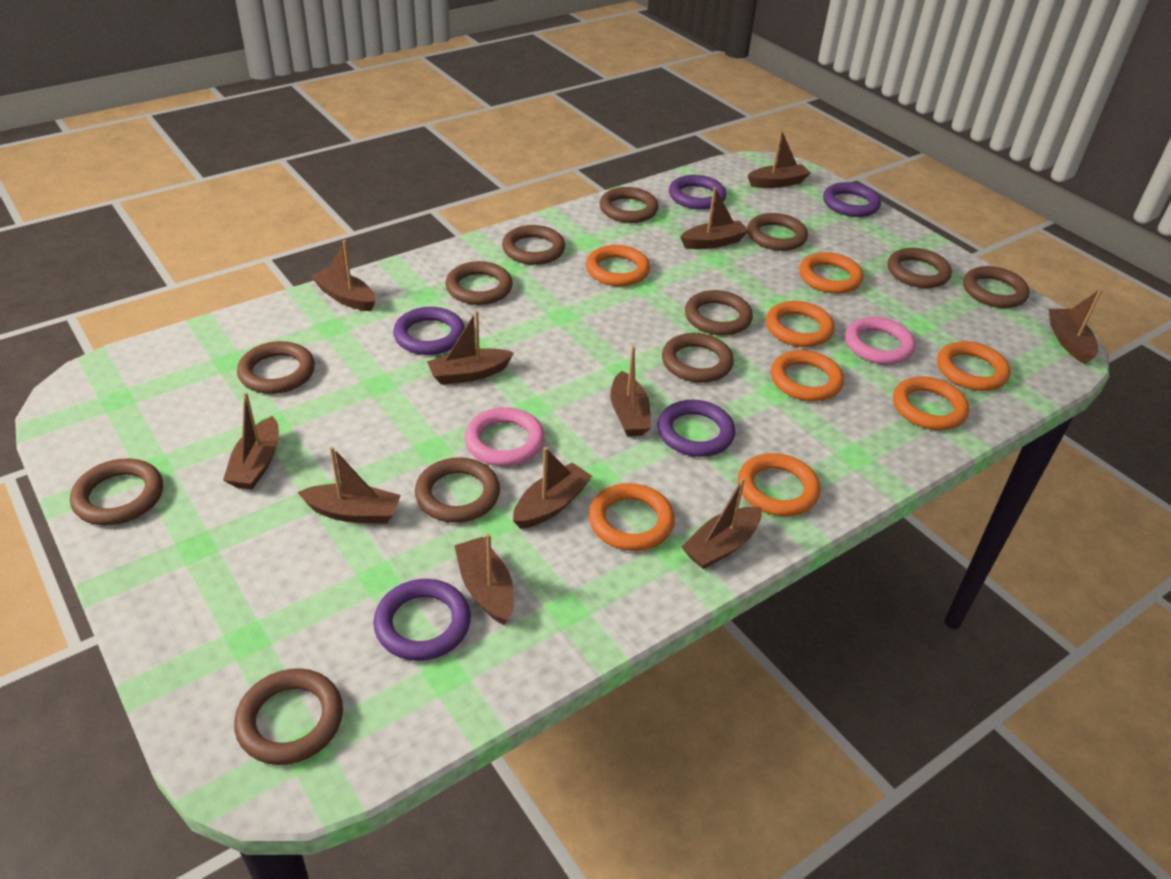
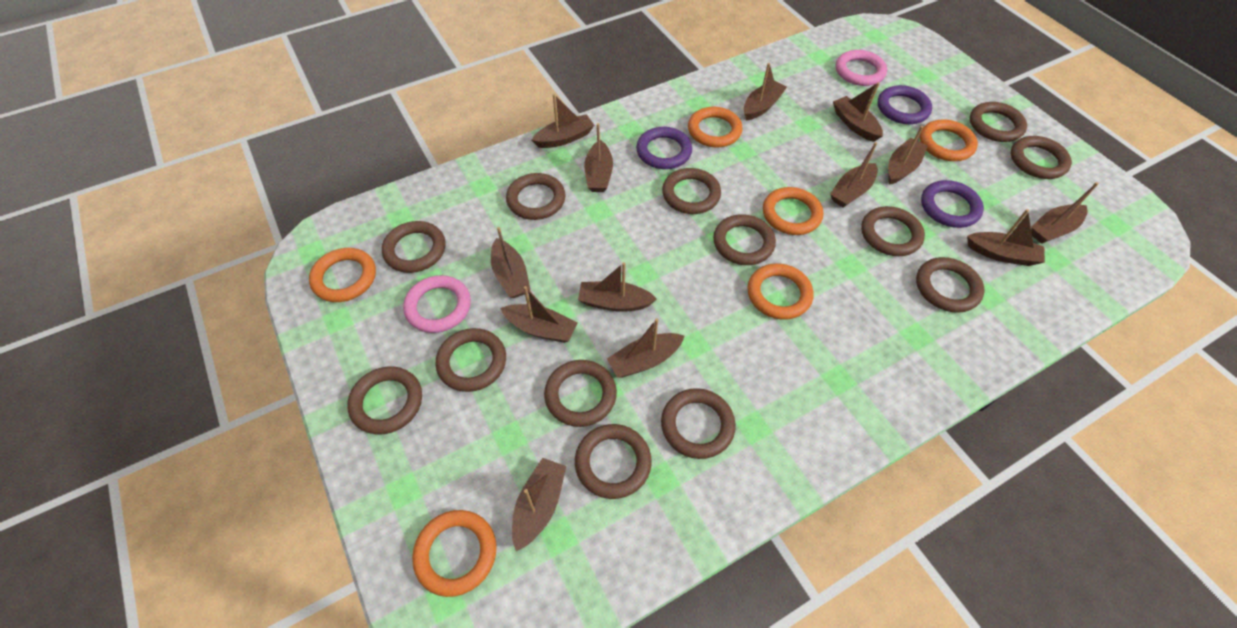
brown boat: [223,392,279,489] [297,446,401,524] [311,240,376,311] [427,310,514,385] [454,533,514,625] [513,447,592,529] [610,346,651,436] [680,187,749,249] [682,477,762,569] [747,130,810,188] [1049,289,1102,364] = 11 -> [491,227,530,298] [500,286,577,343] [512,458,566,551] [532,94,595,148] [578,262,657,312] [584,123,613,192] [607,318,684,378] [744,63,787,120] [830,142,878,208] [833,82,883,142] [888,126,928,185] [967,209,1045,266] [1031,182,1099,244] = 13
brown ring: [70,459,163,525] [234,668,343,765] [237,341,315,394] [415,457,500,523] [445,261,513,305] [502,225,565,265] [600,187,659,223] [662,333,734,383] [685,290,753,336] [747,213,808,251] [887,248,952,288] [963,266,1030,308] = 12 -> [347,366,422,434] [382,221,445,273] [435,328,506,392] [506,173,565,220] [544,360,617,427] [575,424,652,499] [661,388,736,459] [662,168,721,214] [713,214,776,265] [861,206,925,256] [916,257,985,313] [970,102,1027,142] [1011,136,1072,179] = 13
orange ring: [586,245,650,286] [589,483,675,551] [738,453,820,516] [766,301,835,347] [771,350,844,401] [799,252,863,294] [893,377,969,430] [937,341,1010,391] = 8 -> [309,248,376,302] [412,510,497,597] [688,107,743,147] [747,263,813,320] [763,187,823,235] [920,119,978,161] = 6
purple ring: [373,579,471,661] [393,307,465,355] [658,400,735,457] [669,175,726,210] [823,182,881,217] = 5 -> [636,127,692,169] [877,85,932,124] [921,180,984,228] = 3

